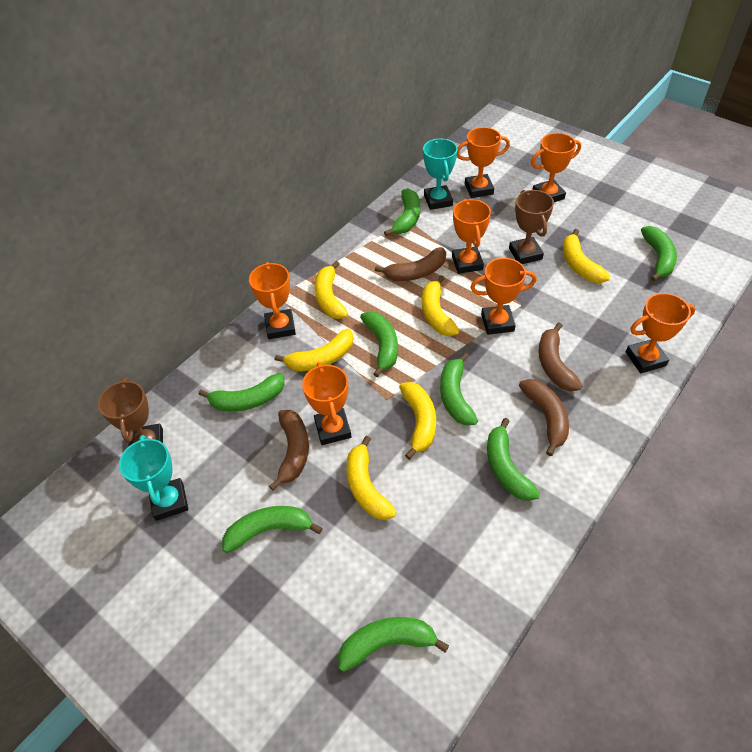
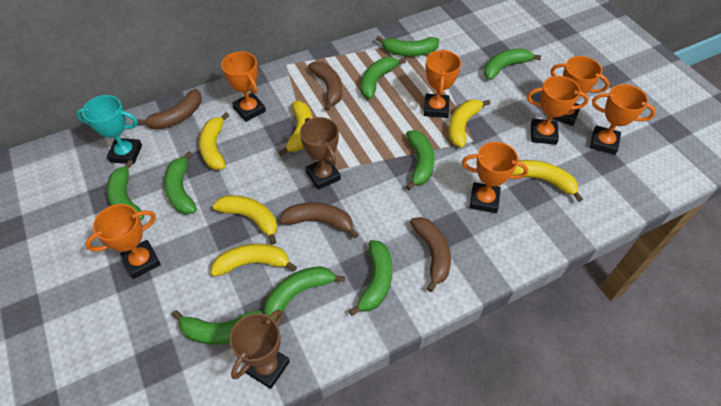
green banana: [199,373,285,412] [222,506,322,553] [338,617,449,672] [360,311,398,377] [384,188,420,236] [440,353,478,426] [487,418,540,501] [641,226,677,281] = 8 -> [107,160,144,220] [164,151,197,215] [172,310,263,345] [264,266,345,320] [349,240,393,316] [361,57,406,99] [376,36,439,56] [406,130,435,190] [484,48,541,80] = 9
turquoise trophy: [119,435,188,521] [423,138,458,210] = 2 -> [76,95,142,164] = 1

